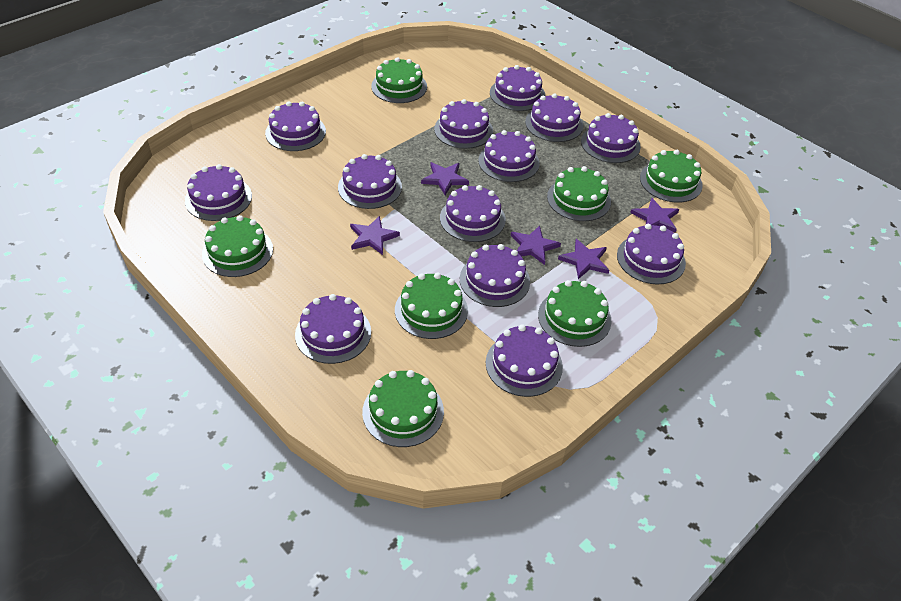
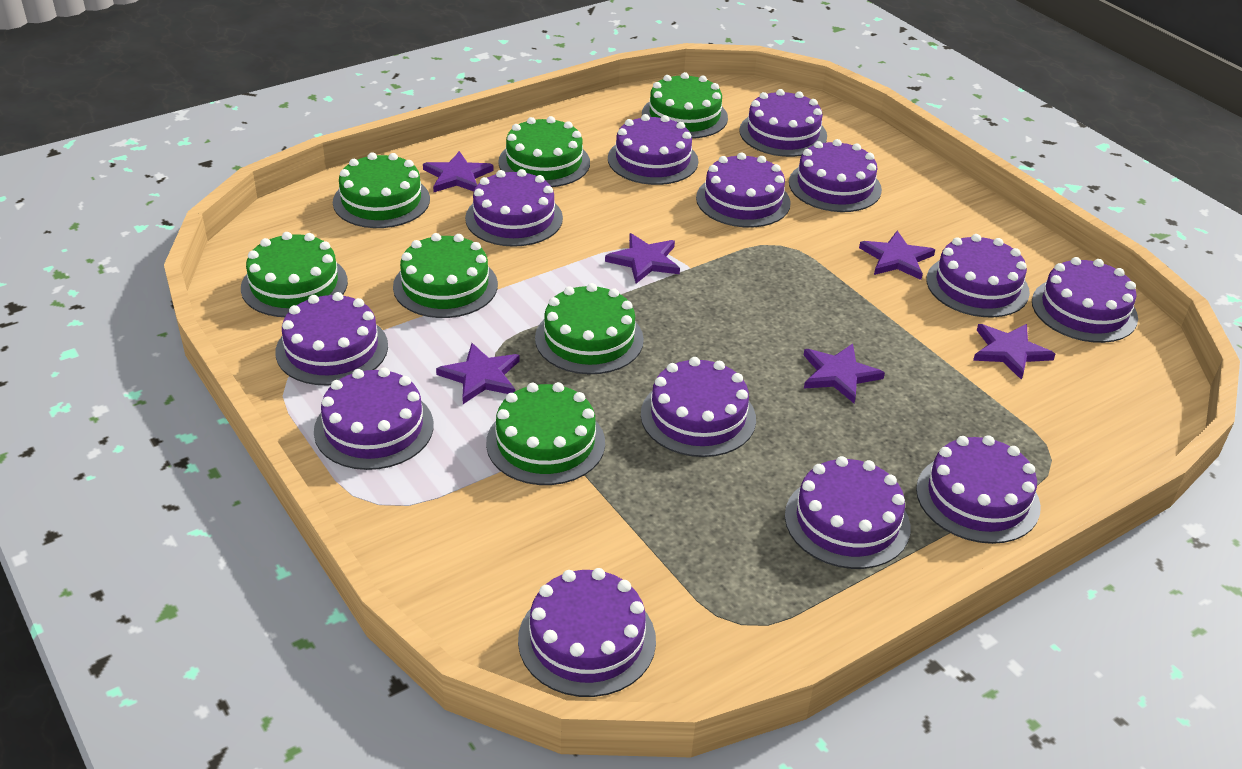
purple star: [350,216,400,255] [421,162,469,195] [511,225,561,265] [558,239,609,279] [630,198,679,233] = 5 -> [423,151,494,192] [436,343,520,404] [605,233,680,284] [804,344,885,403] [859,231,935,280] [973,324,1055,380] = 6

